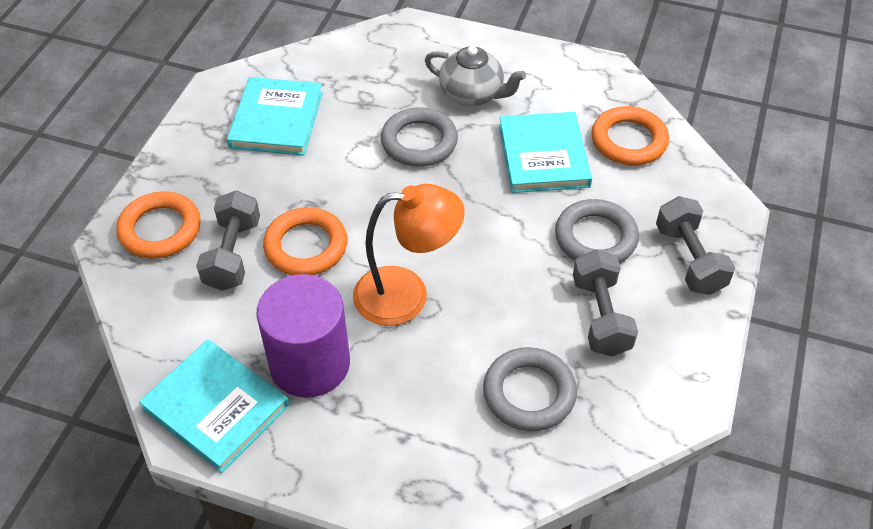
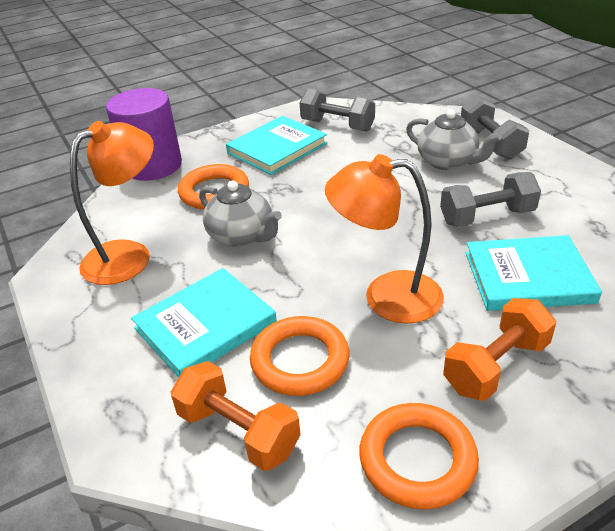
grey ring: [381,107,458,167] [483,347,577,431] [555,199,639,263] = 3 -> none = 0
grey teapot: [425,46,526,106] = 1 -> [199,180,282,247] [406,109,502,170] = 2
orange dumbbell: none = 0 -> [171,361,301,471] [443,298,556,401] = 2
orange lamp: [353,184,465,326] = 1 -> [70,121,154,285] [325,154,444,324] = 2

